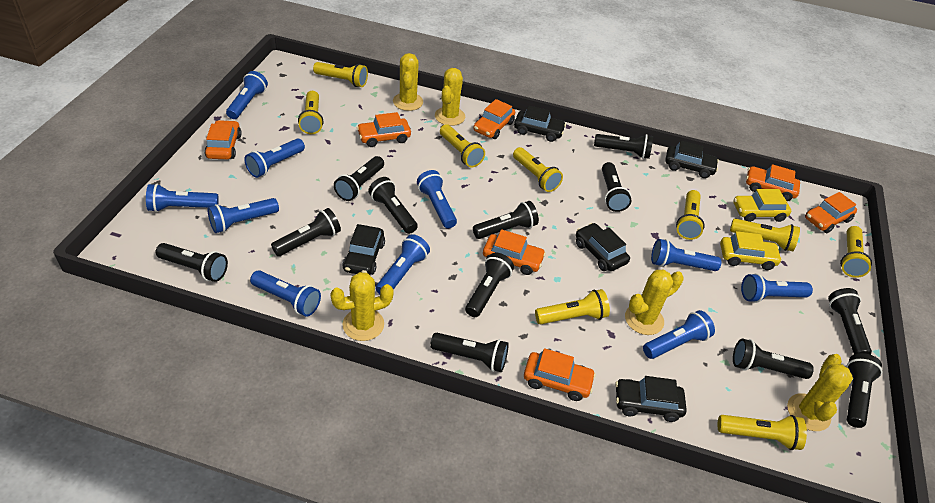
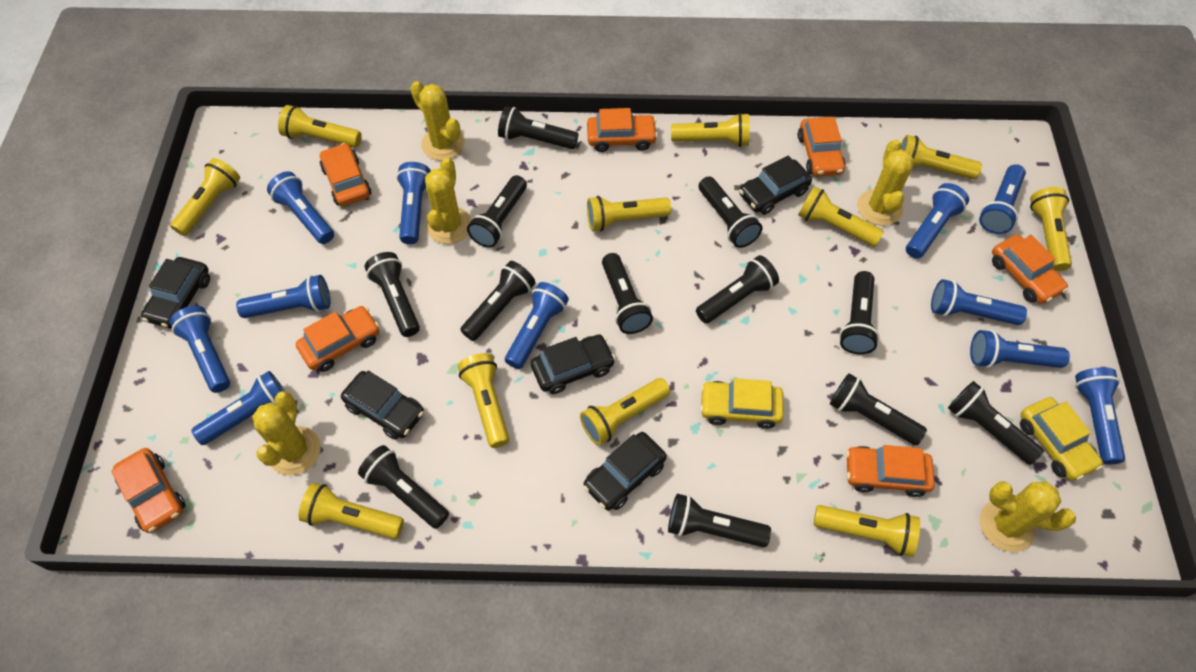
blue flashlight: [146,184,219,212] [208,198,279,233] [226,71,268,119] [244,138,305,178] [250,270,321,317] [376,234,430,294] [417,170,457,228] [643,310,715,359] [651,239,721,271] [741,273,813,303] = 10 -> [170,306,230,393] [191,371,285,445] [236,275,330,318] [267,171,334,244] [396,162,431,244] [505,282,569,369] [906,183,969,259] [931,279,1027,325] [970,330,1070,368] [979,164,1026,234] [1075,367,1125,464] = 11
yellow flashlight: [298,91,324,134] [313,62,368,87] [440,124,485,167] [513,147,563,192] [535,289,610,324] [676,190,705,240] [717,415,807,450] [730,218,800,251] [840,226,872,278] = 9 -> [170,158,240,236] [278,105,362,148] [299,483,404,539] [458,353,509,448] [580,378,670,445] [587,196,671,231] [671,113,750,147] [798,186,884,246] [814,505,920,557] [901,135,982,179] [1030,187,1072,271] = 11

